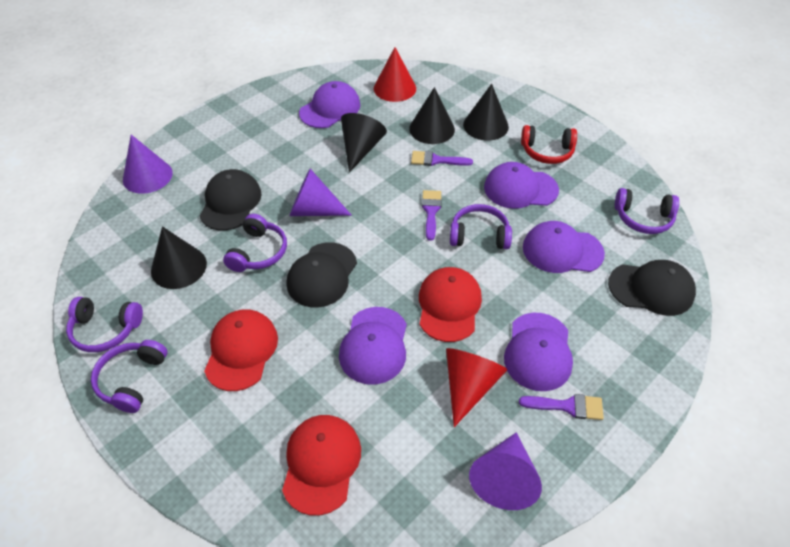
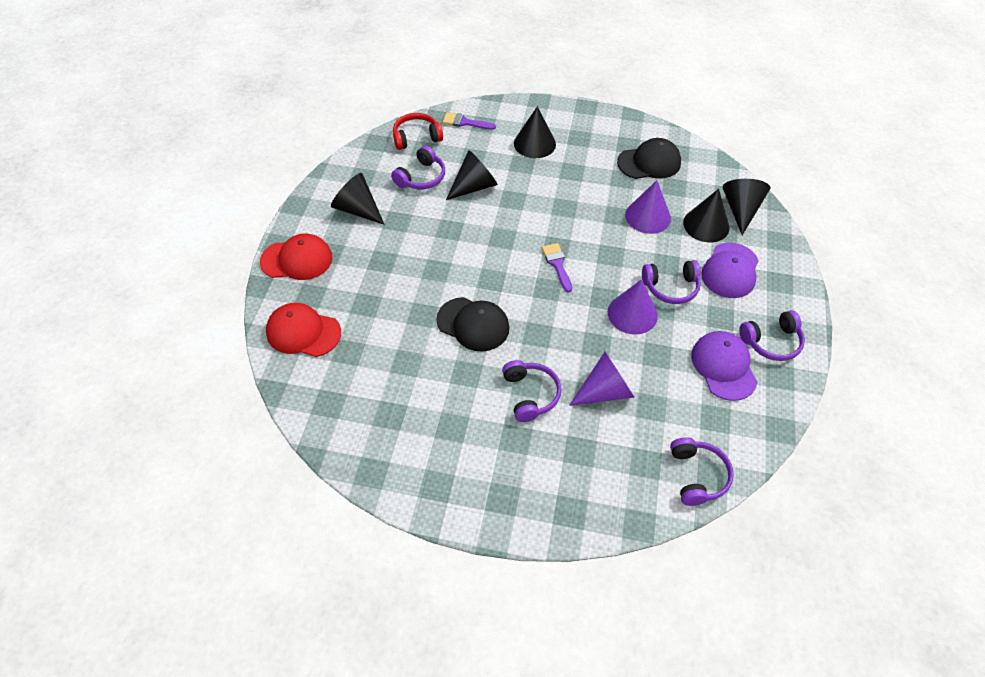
black cap: [200,169,262,231] [287,242,357,307] [608,260,696,316] = 3 -> [436,297,510,351] [617,138,681,179] = 2
black cone: [151,226,207,289] [341,113,387,173] [409,87,455,144] [463,84,509,141] = 4 -> [331,173,385,225] [446,150,498,200] [514,106,556,158] [683,189,730,242] [723,179,770,235] = 5
purple brush: [411,151,473,166] [422,190,442,241] [519,394,604,420] = 3 -> [443,112,496,130] [542,243,572,293] = 2
purple cap: [299,81,360,128] [339,307,407,385] [484,162,559,209] [504,313,573,391] [523,221,605,273] = 5 -> [691,331,758,401] [701,243,759,298] = 2
red cap: [204,309,278,391] [282,415,361,516] [419,267,482,342] = 3 -> [260,233,332,280] [266,303,341,357] = 2
red cone: [374,47,416,102] [446,348,507,427] = 2 -> none = 0

